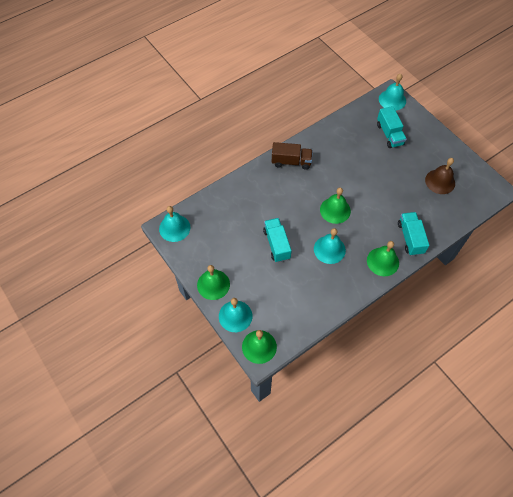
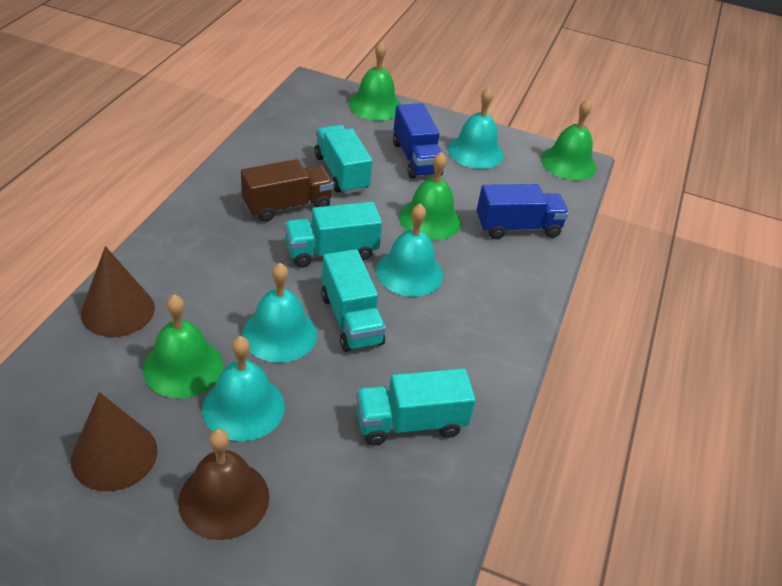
blue truck: none = 0 -> [393,103,443,179] [477,184,569,239] = 2
brown cone: none = 0 -> [71,392,158,491] [81,246,155,337] = 2
turquoise truck: [263,218,292,262] [377,106,407,148] [398,212,429,256] = 3 -> [285,202,382,268] [314,125,373,194] [321,249,386,352] [356,368,476,445] = 4

